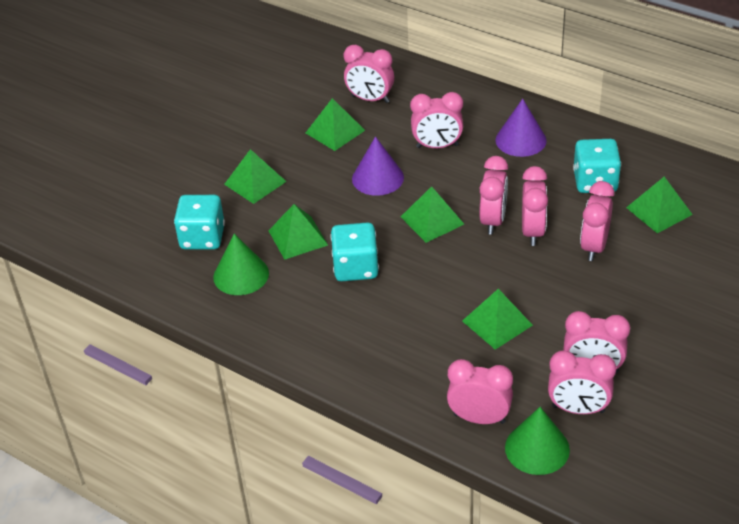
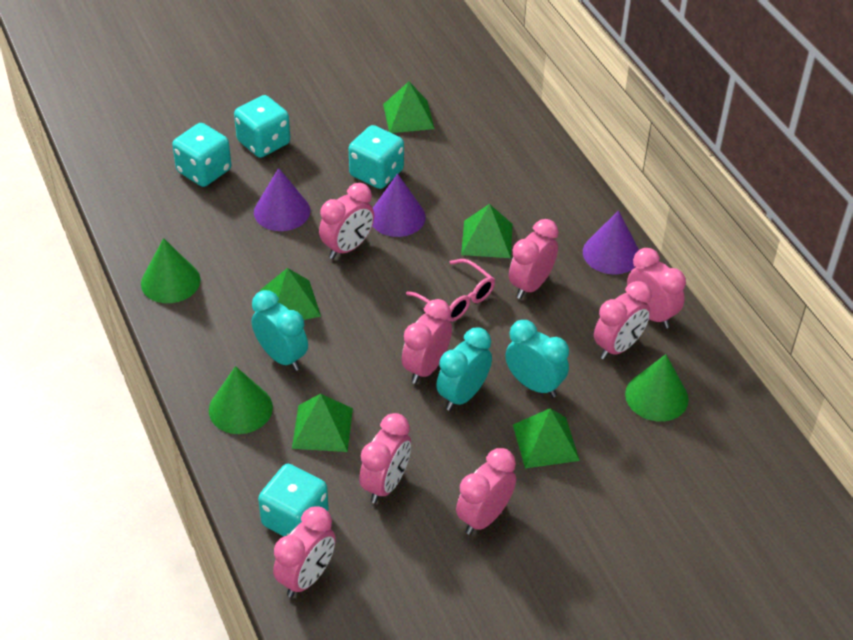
green cone: [213,234,269,295] [505,407,570,475] = 2 -> [141,238,201,303] [209,366,273,434] [625,354,689,421] = 3
green pyramid: [224,149,287,204] [268,204,328,260] [306,98,365,151] [401,186,464,243] [462,289,533,350] [626,177,693,233] = 6 -> [260,268,321,320] [292,394,353,452] [383,82,434,133] [461,204,513,258] [513,408,580,469] = 5
pink glasses: none = 0 -> [406,259,495,322] = 1
purple cone: [352,136,404,196] [495,99,547,157] = 2 -> [254,168,310,231] [373,174,426,237] [583,210,639,275] = 3
turquoise clock: none = 0 -> [252,290,308,371] [436,327,492,411] [505,320,569,397] = 3
turquoise dice: [174,195,225,250] [331,222,379,281] [573,139,621,193] = 3 -> [172,123,231,187] [234,95,290,158] [258,464,329,536] [349,125,404,189] = 4

